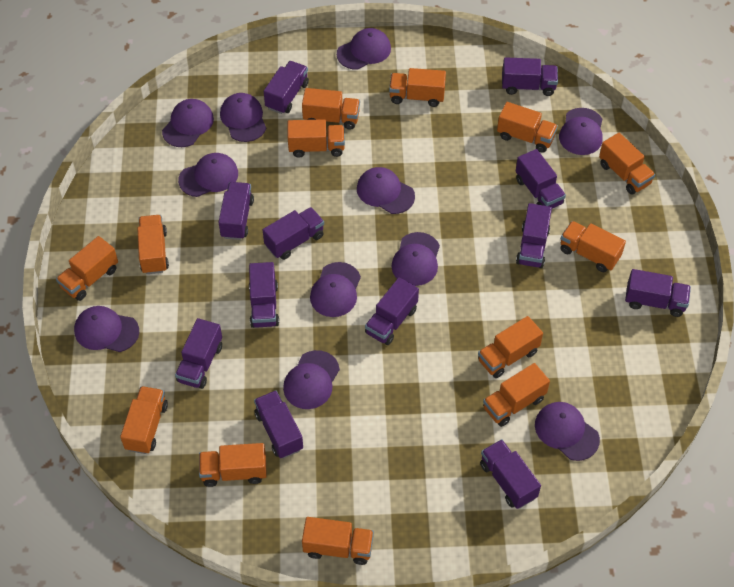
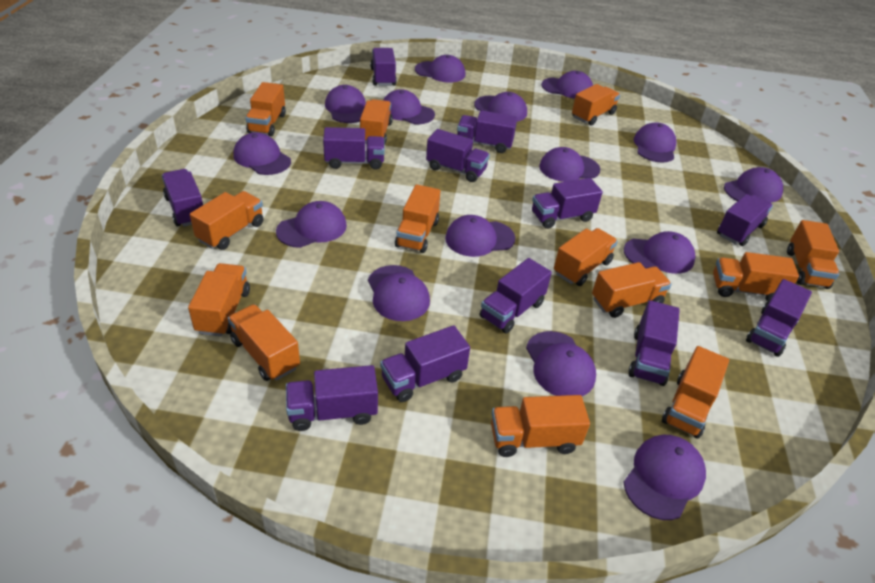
purple cap: [74,306,139,352] [162,99,214,147] [178,153,238,197] [220,93,266,142] [283,350,340,409] [310,262,361,317] [337,28,391,70] [357,167,415,214] [392,232,440,286] [535,402,600,461] [559,108,603,155] = 11 -> [233,132,291,175] [276,201,347,248] [325,85,366,123] [368,265,430,321] [384,89,435,124] [415,55,466,83] [445,215,515,257] [474,92,527,122] [526,331,596,396] [539,147,600,182] [541,71,593,99] [623,435,706,520] [624,231,696,274] [634,122,676,163] [724,167,783,202] = 15

